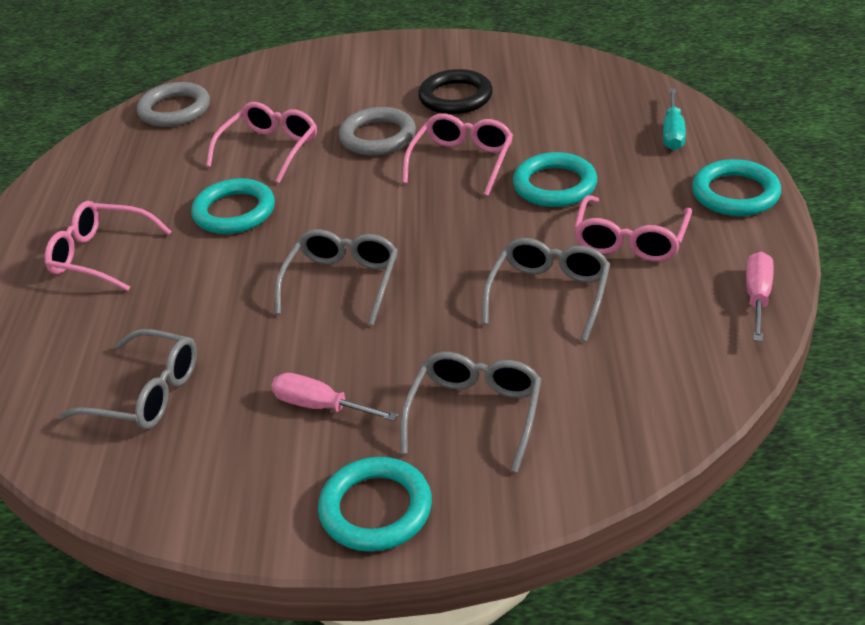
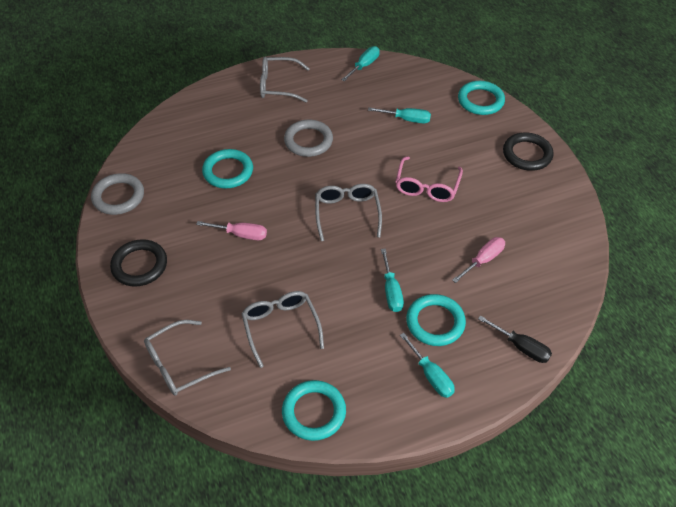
black ring: [418,69,493,114] = 1 -> [110,239,167,287] [503,133,553,171] = 2
black screwdriver: none = 0 -> [478,315,552,363] = 1
pink glasses: [45,201,172,291] [206,102,317,183] [402,113,513,196] [574,195,692,262] = 4 -> [396,156,463,202] = 1
turquoise screwdriver: [663,89,686,150] = 1 -> [341,46,380,81] [368,107,431,123] [381,249,404,312] [400,333,455,398] = 4

